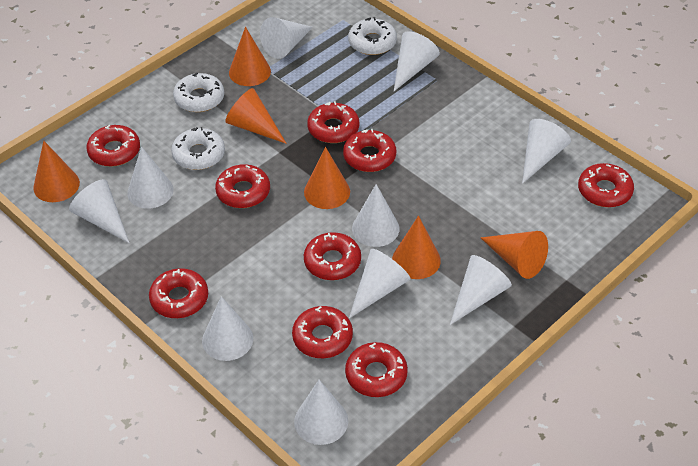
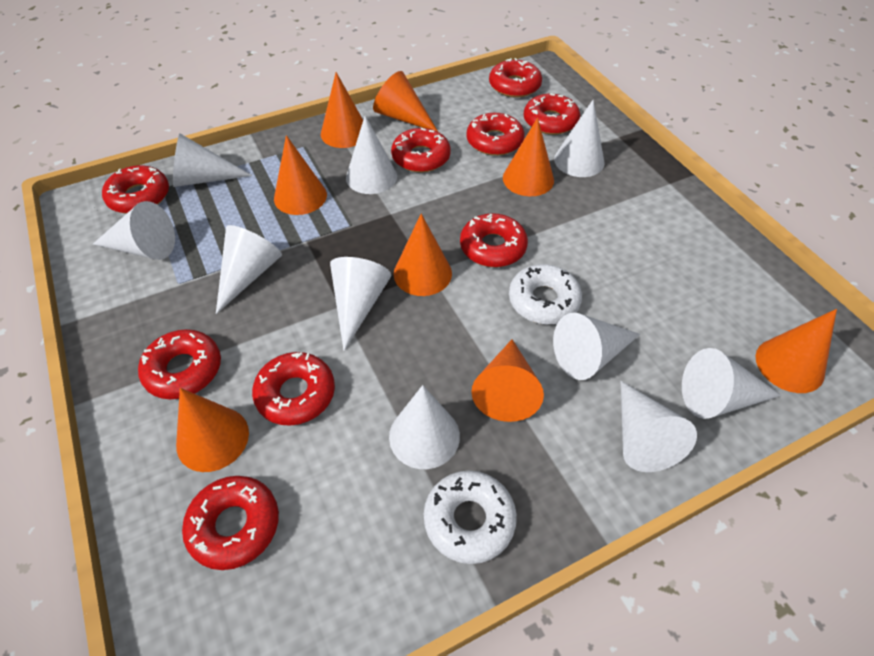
orange cone: [33,141,80,202] [225,88,287,144] [229,27,271,86] [304,147,350,209] [392,216,441,279] [481,231,548,279] = 6 -> [176,388,249,472] [274,135,327,215] [321,72,363,148] [373,71,438,132] [394,214,452,296] [471,339,544,422] [503,118,554,196] [756,309,837,393] = 8
white donut: [171,127,225,170] [173,73,224,112] [348,17,397,55] = 3 -> [424,471,517,564] [509,264,582,324] = 2

